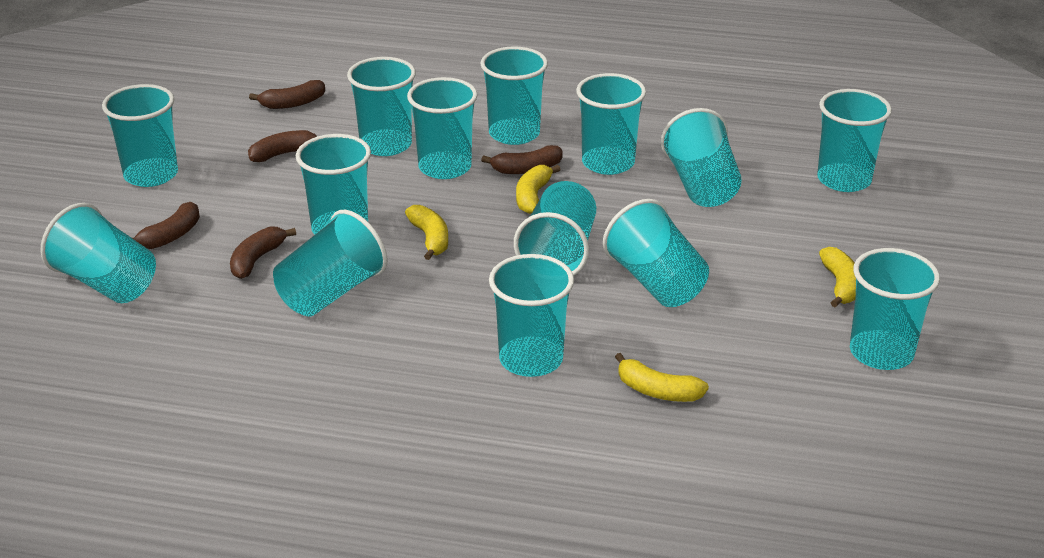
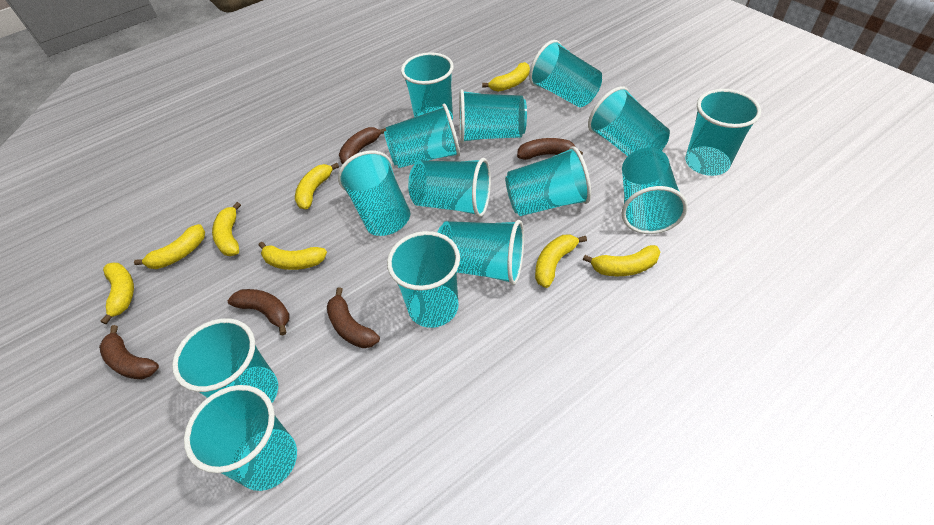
yellow banana: [405,205,448,260] [516,165,561,214] [615,353,709,402] [819,247,856,307] = 4 -> [101,263,134,324] [134,224,205,269] [212,202,241,256] [258,242,327,270] [295,163,339,209] [482,62,530,92] [535,235,587,288] [583,245,661,276] = 8

